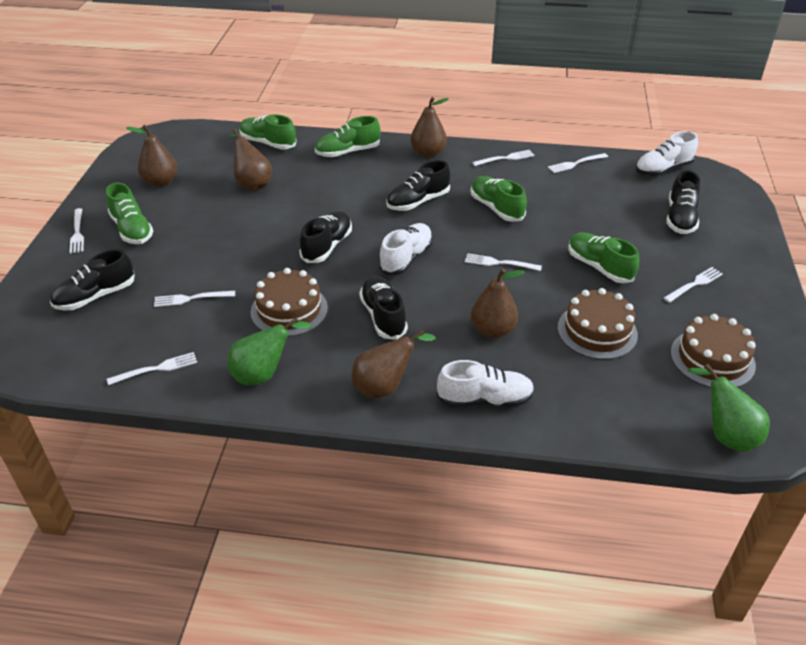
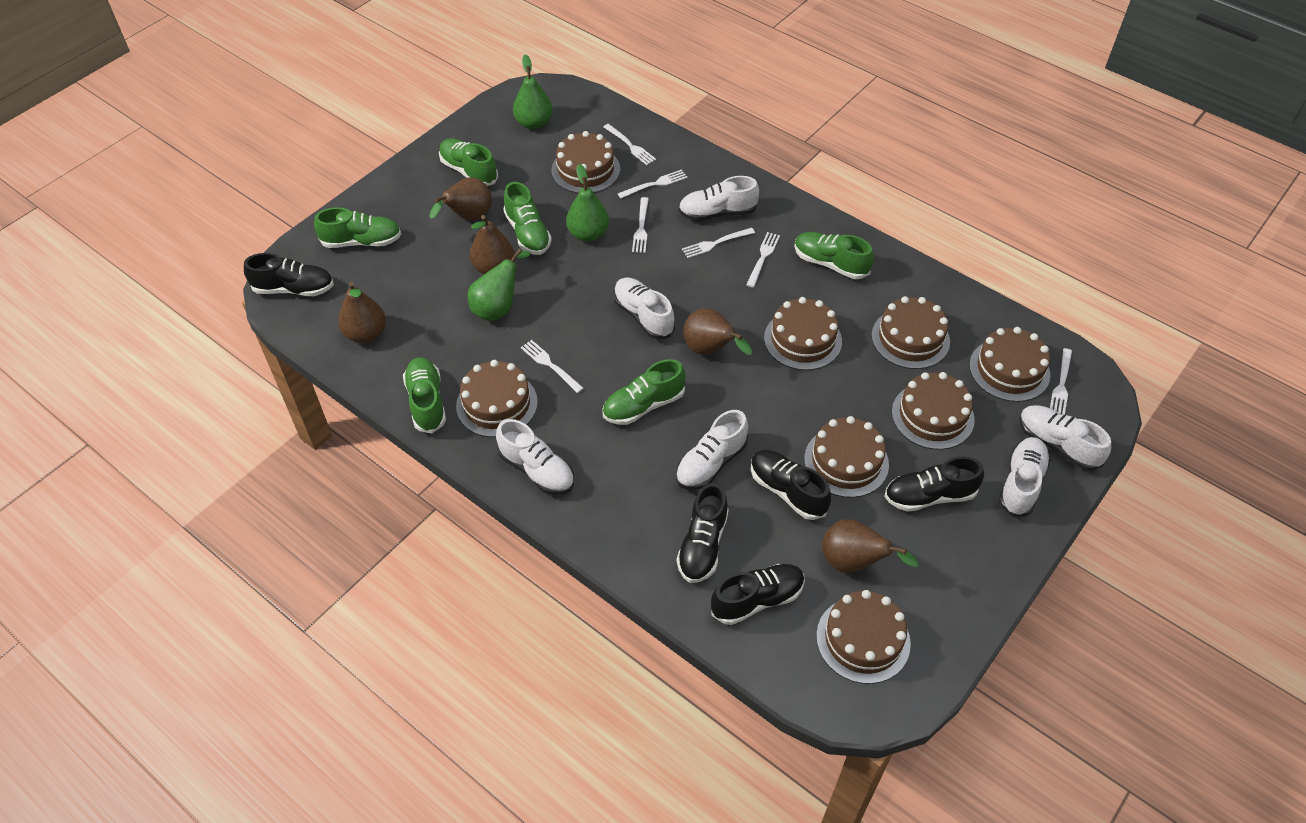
brown cake: [250,268,328,337] [558,288,638,359] [671,314,756,388] = 3 -> [456,360,538,437] [551,131,620,193] [764,297,842,370] [804,416,889,498] [816,590,911,684] [872,296,950,369] [892,372,975,450] [969,327,1051,402] = 8
green pear: [228,317,312,385] [688,364,770,452] = 2 -> [468,249,531,321] [513,54,553,130] [566,164,609,242] = 3
green shoe: [106,183,153,244] [239,114,297,150] [315,116,381,157] [471,176,527,222] [568,233,639,283] = 5 -> [314,207,401,248] [403,357,446,433] [439,138,498,186] [503,182,552,255] [602,359,686,425] [794,232,874,279] = 6
white shoe: [379,223,433,275] [437,360,535,407] [635,131,698,176] = 3 -> [496,419,574,495] [614,278,675,339] [676,410,748,490] [678,176,759,221] [999,437,1051,517] [1019,405,1111,471] = 6

